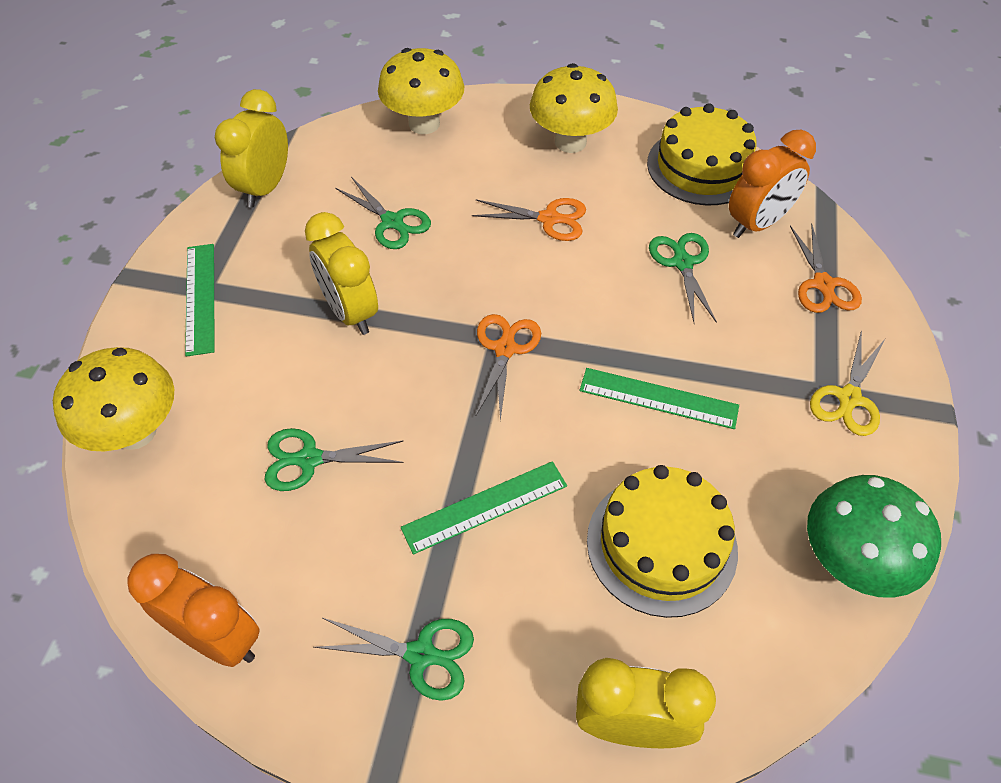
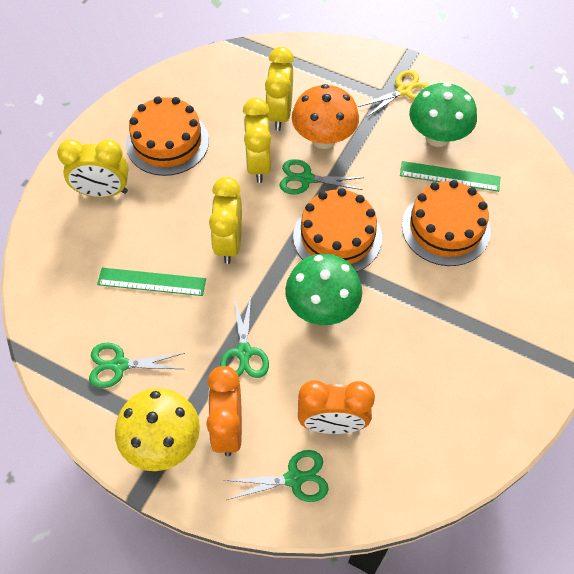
green mushroom: [807,475,941,598] = 1 -> [285,254,362,325] [409,82,477,147] = 2
green ruler: [185,244,215,357] [401,461,567,554] [579,368,739,429] = 3 -> [97,268,206,296] [400,161,500,192] = 2
orange cake: none = 0 -> [126,96,209,176] [293,188,382,272] [402,180,491,266] = 3
orange mushroom: none = 0 -> [292,84,359,149] = 1
orange scissors: [472,198,586,241] [476,314,541,421] [790,223,862,313] = 3 -> none = 0
yellow cake: [587,465,738,618] [647,103,757,206] = 2 -> none = 0
yellow clock: [215,89,288,208] [305,212,378,335] [576,658,716,748] = 3 -> [57,139,129,198] [209,177,242,264] [243,98,271,183] [265,47,294,131] = 4
yellow mushroom: [53,347,174,452] [378,48,465,134] [530,63,618,153] = 3 -> [115,388,200,471] = 1

